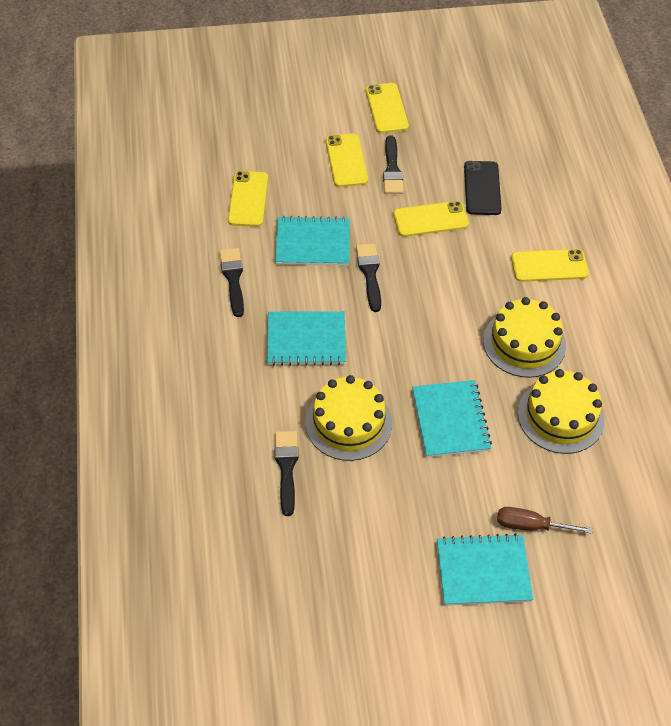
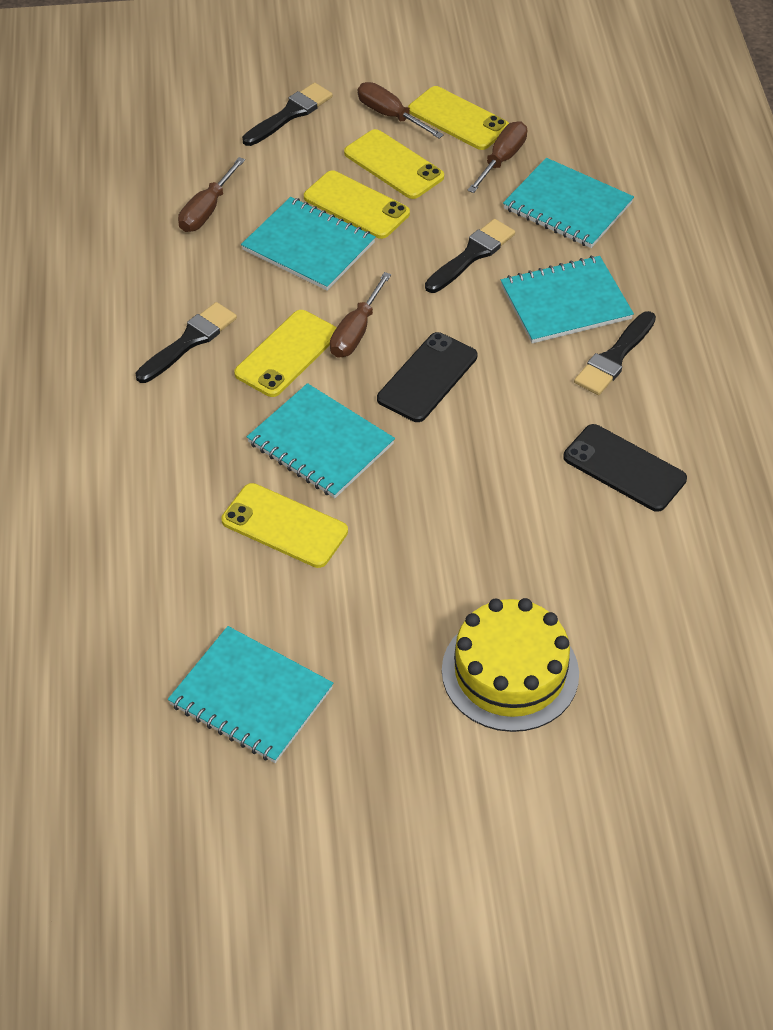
black phone: [464,161,502,215] = 1 -> [377,332,478,422] [563,424,687,512] = 2
brown screwdriver: [497,507,593,534] = 1 -> [178,157,245,232] [330,272,391,358] [358,82,444,138] [467,121,527,193] = 4
turquoise notebook: [267,311,346,366] [275,216,350,266] [412,380,492,458] [437,533,533,606] = 4 -> [168,626,333,763] [241,197,376,291] [247,383,395,498] [501,256,634,344] [503,158,634,248] = 5
yellow cake: [305,375,392,461] [483,297,566,378] [518,369,605,454] = 3 -> [442,598,579,732] = 1

